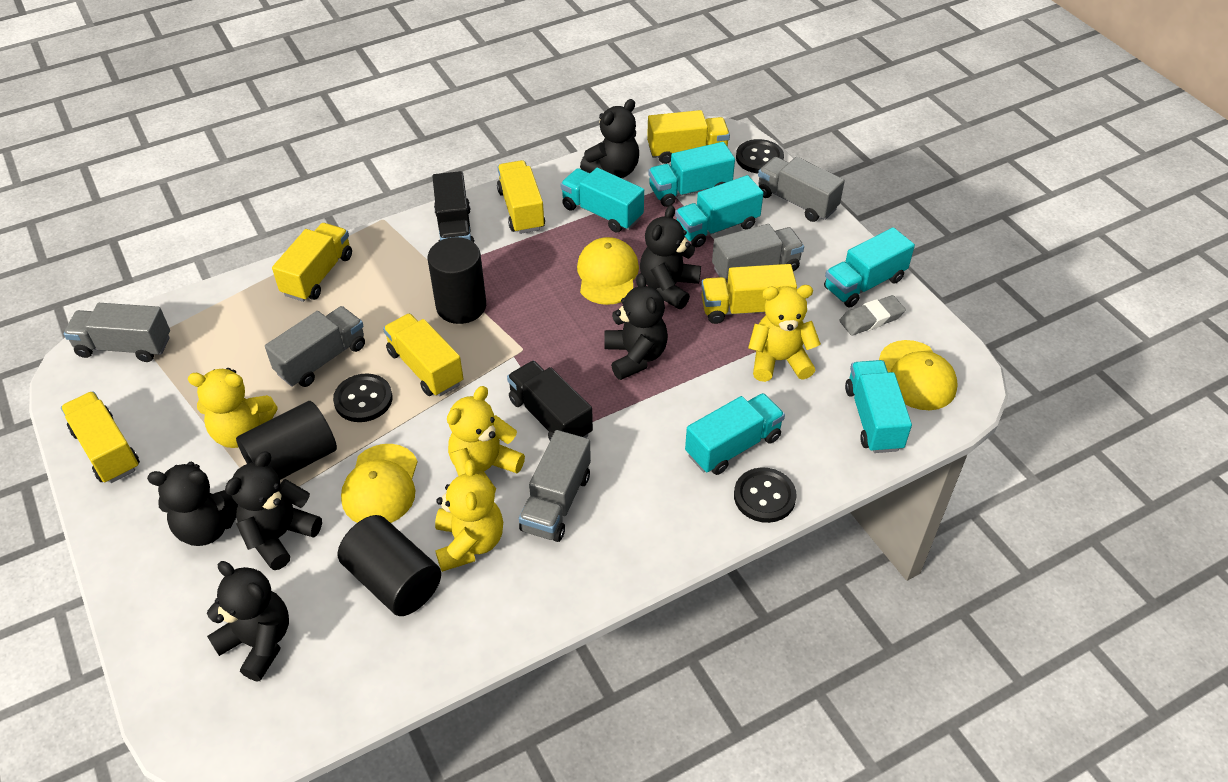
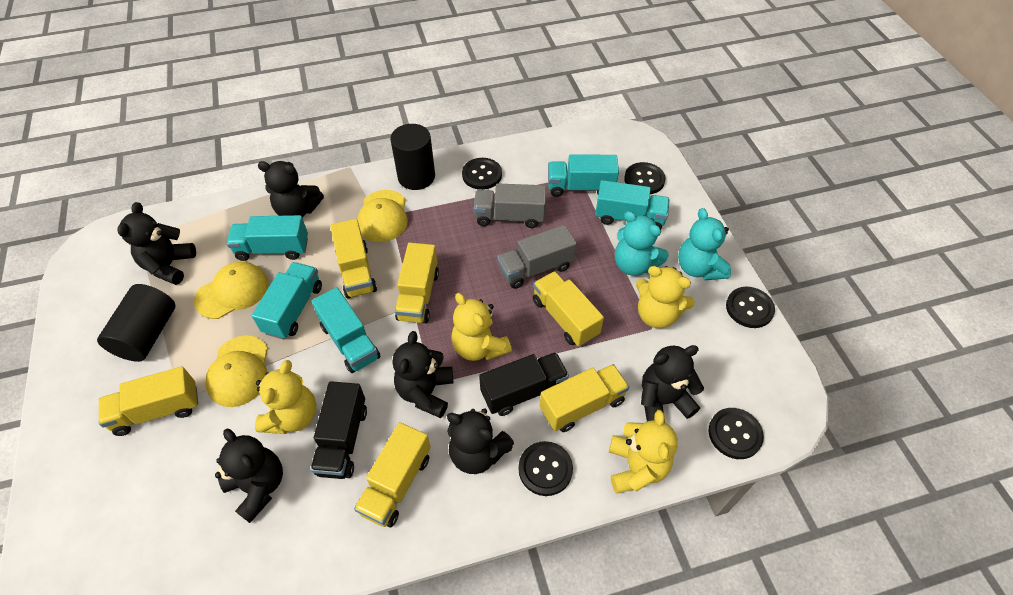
black button: [333,373,393,422] [734,467,797,523] [736,139,784,174] = 3 -> [462,158,502,190] [519,441,573,496] [624,162,666,194] [709,408,764,459] [726,287,775,328] = 5
black cylinder: [236,401,337,480] [338,515,441,616] [428,237,486,324] = 3 -> [97,284,175,362] [390,124,435,190] = 2
grey eraser: [839,295,906,336] = 1 -> none = 0
grey truck: [64,303,170,362] [265,306,365,387] [519,430,591,542] [712,224,804,282] [758,157,845,222] = 5 -> [474,183,546,228] [497,225,577,289] = 2
turquoise teddy bear: none = 0 -> [615,211,669,276] [678,208,731,280] = 2
turquoise truck: [560,168,644,233] [648,142,735,207] [675,175,764,247] [685,393,785,475] [824,227,915,308] [845,360,912,453] = 6 -> [226,215,308,261] [252,262,322,339] [311,287,380,373] [548,154,619,197] [595,180,670,230] = 5

